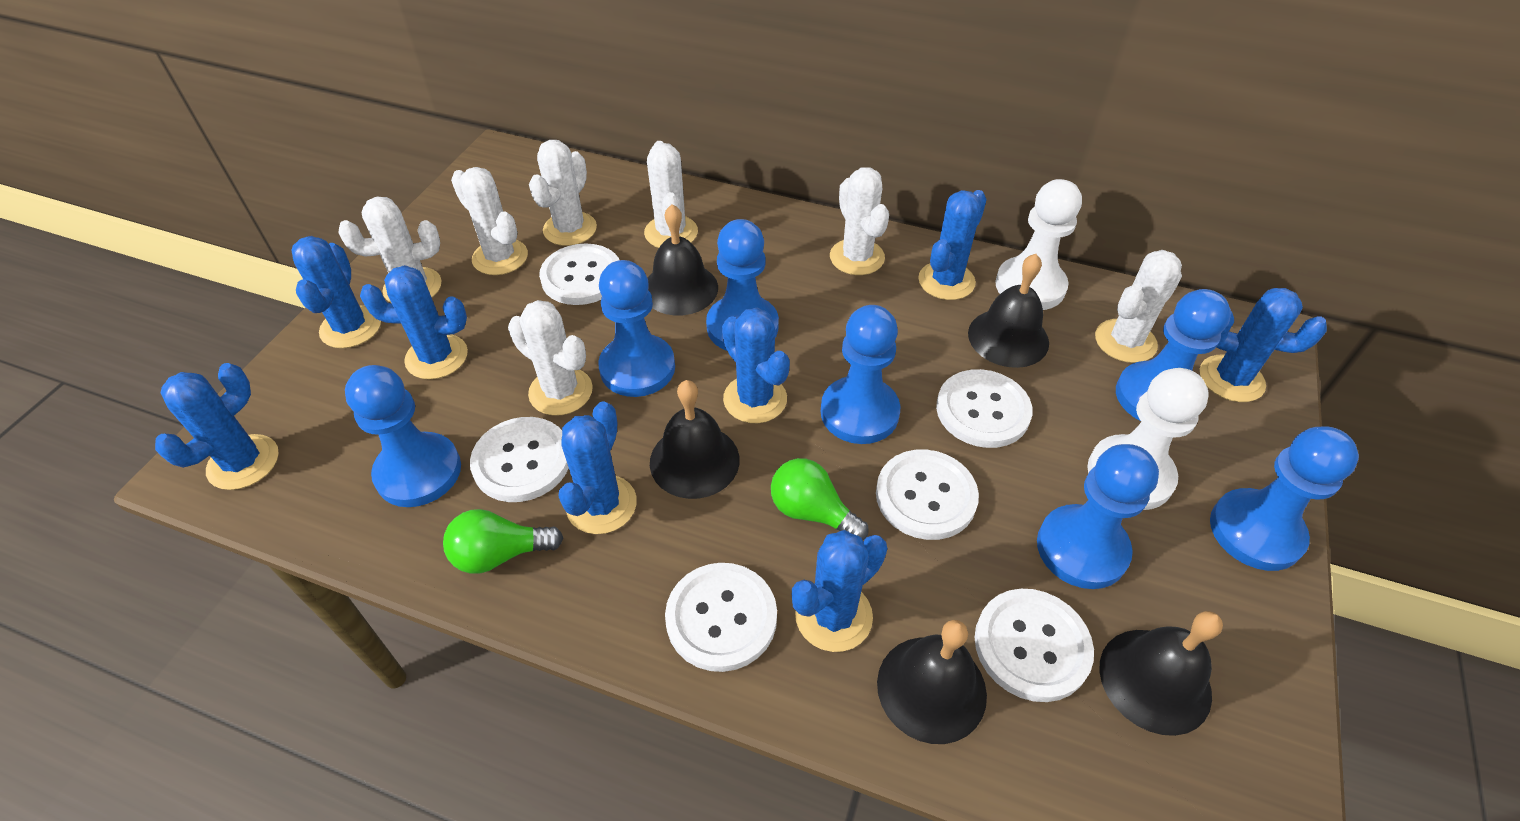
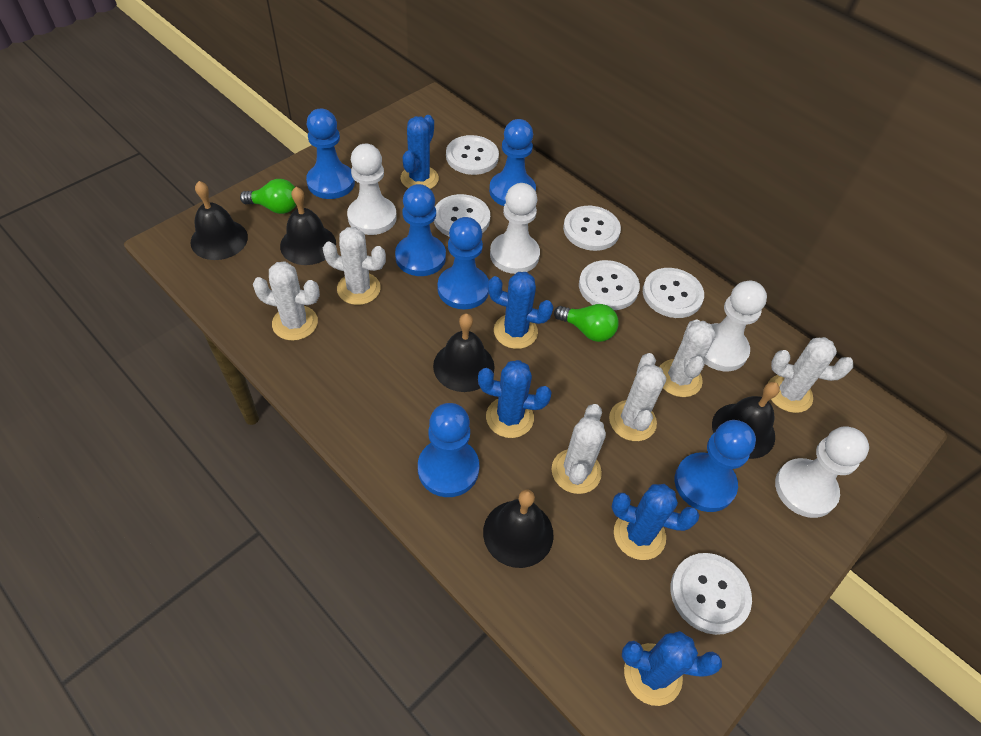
blue cactus: [155,363,279,490] [291,236,381,348] [360,265,468,379] [558,401,637,534] [722,308,790,423] [792,530,887,652] [918,190,987,300] [1200,288,1327,402] = 8 -> [401,115,439,189] [478,360,552,438] [488,272,553,349] [612,484,699,560] [622,631,722,706] = 5
blue pawn: [345,365,461,507] [598,260,675,397] [706,219,779,351] [821,305,901,444] [1037,444,1159,589] [1116,289,1231,421] [1210,426,1359,571] = 7 -> [306,109,355,199] [395,184,446,276] [418,403,479,497] [438,217,489,309] [489,119,536,206] [675,420,756,512] = 6
white cactus: [339,197,442,303] [451,167,528,275] [508,300,593,416] [529,140,597,246] [644,141,698,248] [830,167,889,275] [1095,250,1182,363] = 7 -> [253,261,320,341] [323,227,386,305] [551,404,606,494] [609,353,666,441] [659,319,716,397] [768,337,853,413] = 6
white pawn: [995,179,1082,310] [1087,368,1209,510] = 2 -> [347,144,397,235] [490,183,540,274] [704,281,767,371] [775,426,869,518] = 4

